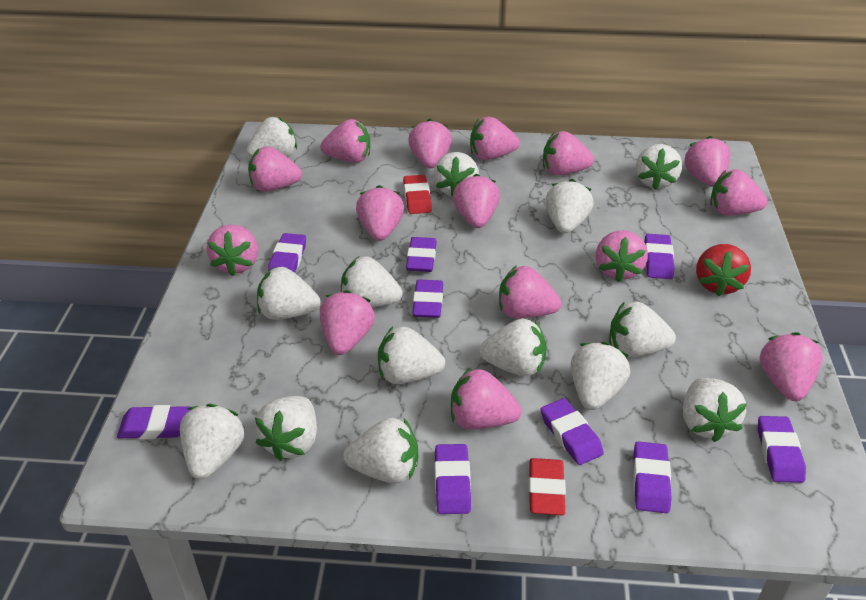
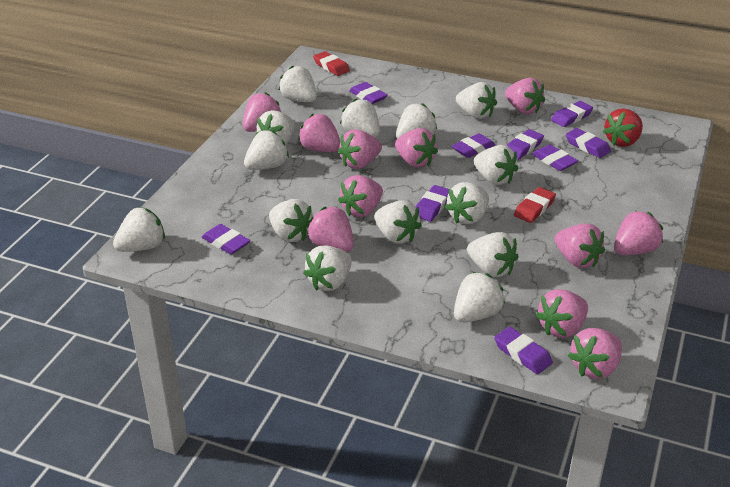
pink strawberry: [207,224,258,276] [248,146,302,192] [320,119,370,163] [320,290,375,355] [356,185,404,241] [408,119,452,168] [451,368,522,430] [453,174,500,228] [470,117,520,160] [499,265,561,318] [543,131,594,175] [596,230,648,282] [684,136,730,187] [710,169,767,216] [760,332,823,401] = 15 -> [243,92,281,132] [298,114,341,152] [307,206,354,252] [338,129,382,169] [338,175,383,217] [395,128,438,168] [505,78,545,114] [536,289,588,338] [555,224,605,268] [568,328,622,379] [614,211,663,255] = 11

